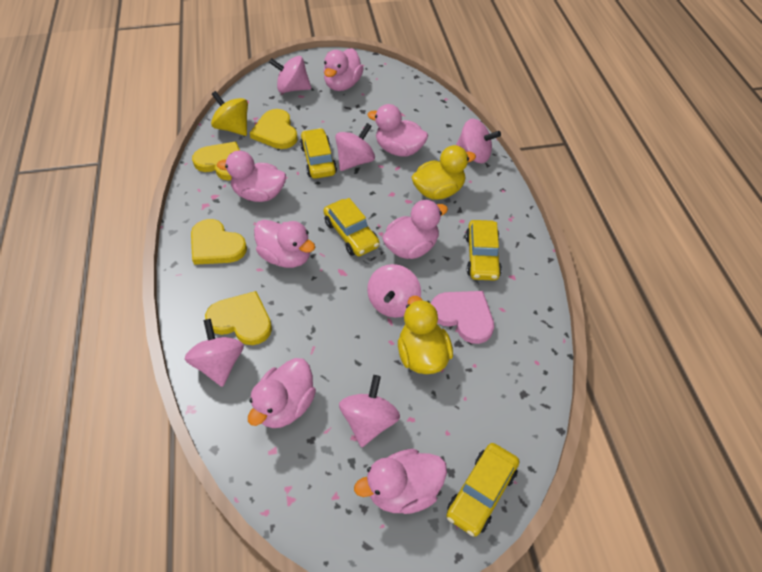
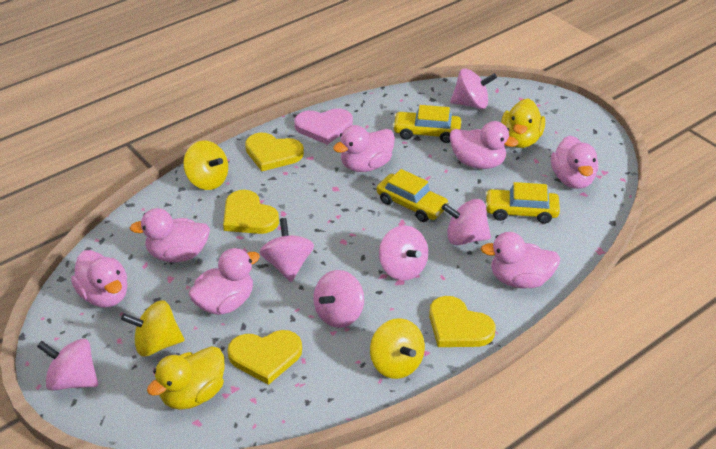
yellow car: [300,128,337,179] [323,198,380,256] [446,443,519,537] [465,220,502,281] = 4 -> [377,169,449,222] [393,105,461,143] [485,182,560,224] = 3
yellow spinning top: [211,91,248,136] = 1 -> [121,300,185,356] [183,140,228,190] [370,318,425,379] = 3

